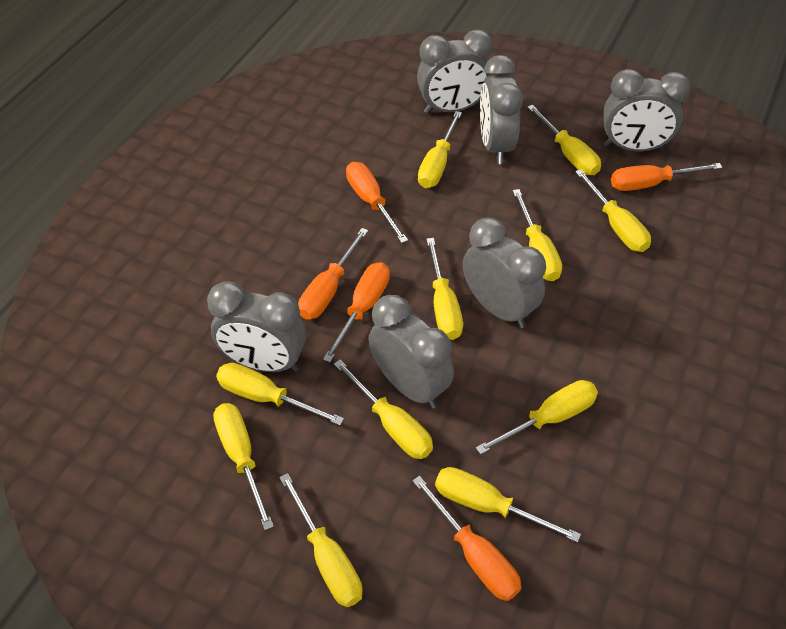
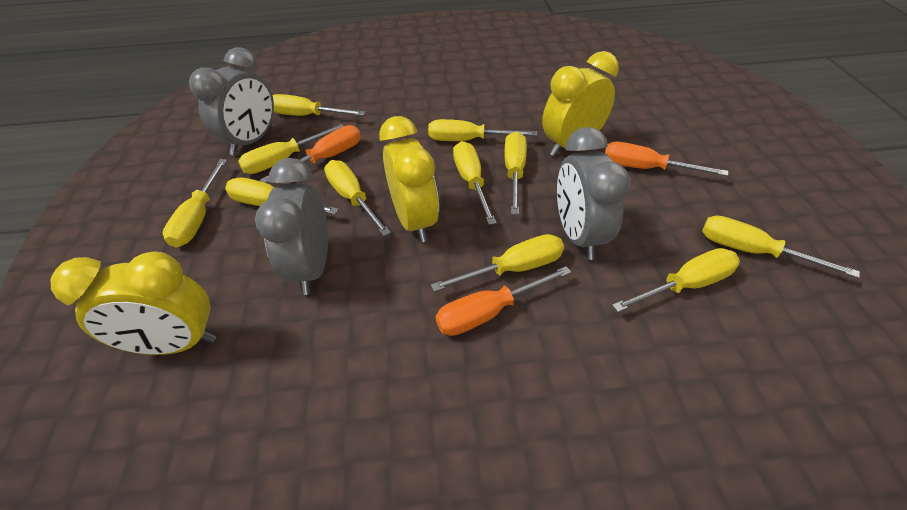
grey clock: [207,281,306,372] [369,295,454,409] [417,29,492,114] [463,218,546,328] [480,55,523,164] [603,69,690,151] = 6 -> [189,47,274,155] [255,158,328,295] [557,127,630,260] = 3
orange screwdriver: [298,228,368,320] [323,262,390,362] [346,162,408,243] [412,476,521,601] [611,163,723,191] = 5 -> [260,125,361,183] [436,266,571,336] [605,142,728,176] = 3
yellow clock: none = 0 -> [51,251,216,355] [379,116,439,242] [542,51,619,156] = 3

